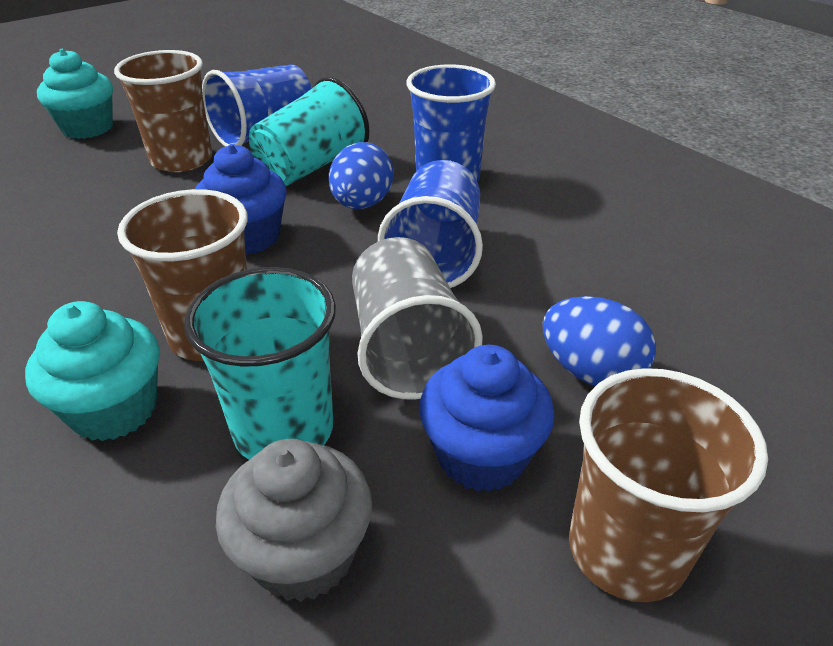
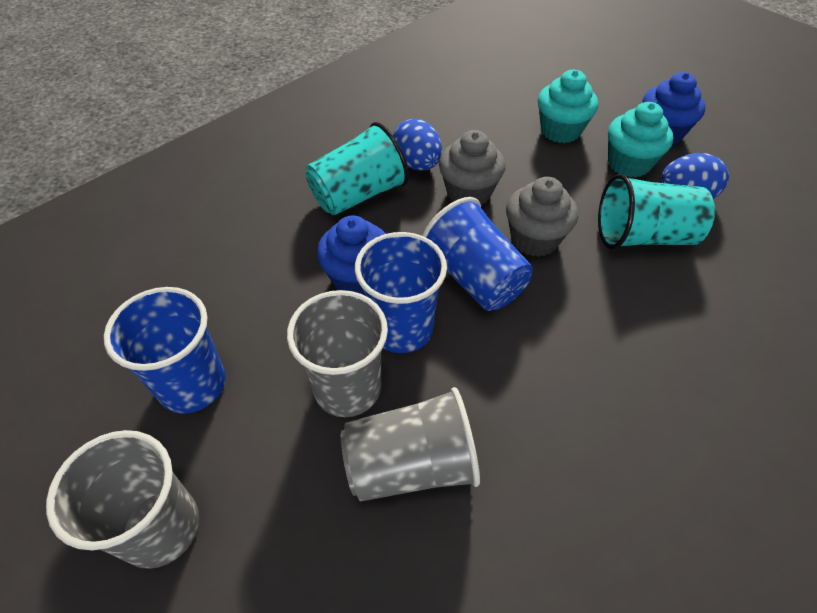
brown cup: [114,50,212,172] [117,189,248,361] [569,368,768,602] = 3 -> none = 0
grey cup: [352,237,483,400] = 1 -> [46,430,199,569] [287,290,388,417] [341,387,480,502] = 3
grey cupcake: [216,439,372,602] = 1 -> [439,130,505,206] [506,177,578,257] = 2

